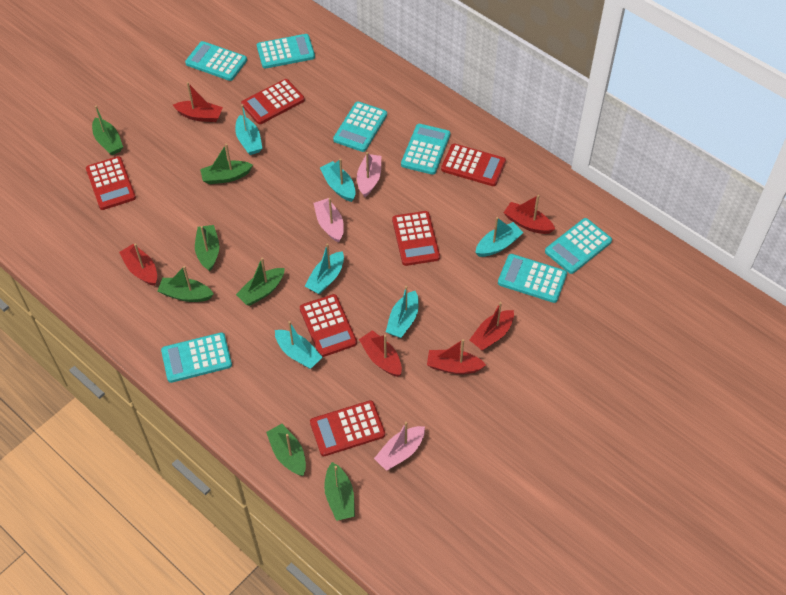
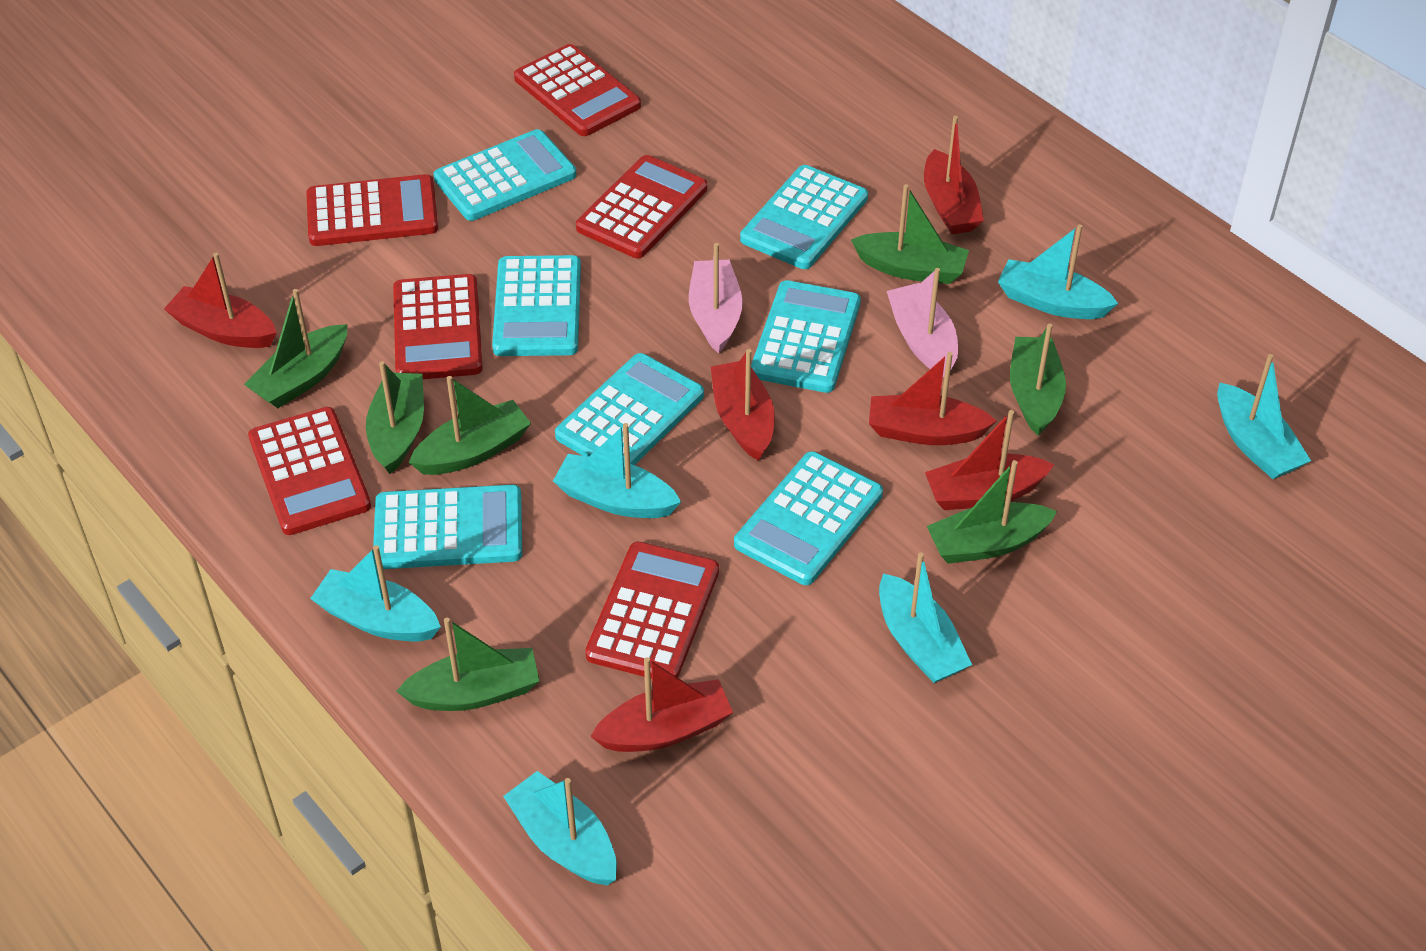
pink boat: [314,198,344,243] [357,152,381,197] [374,422,425,471] = 3 -> [689,243,743,353] [887,268,958,377] = 2

